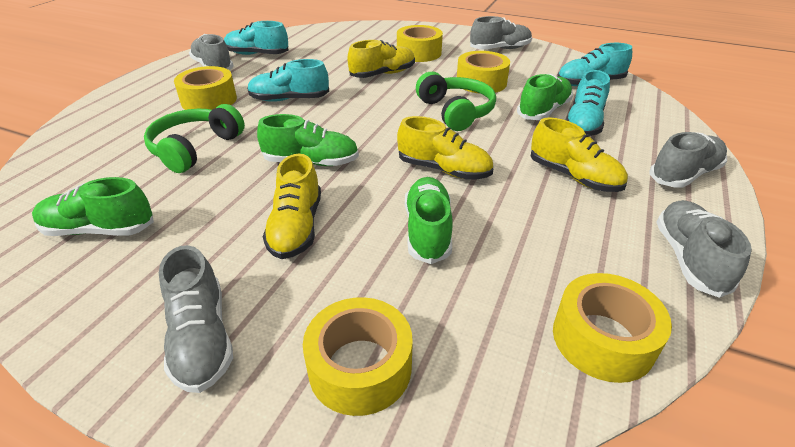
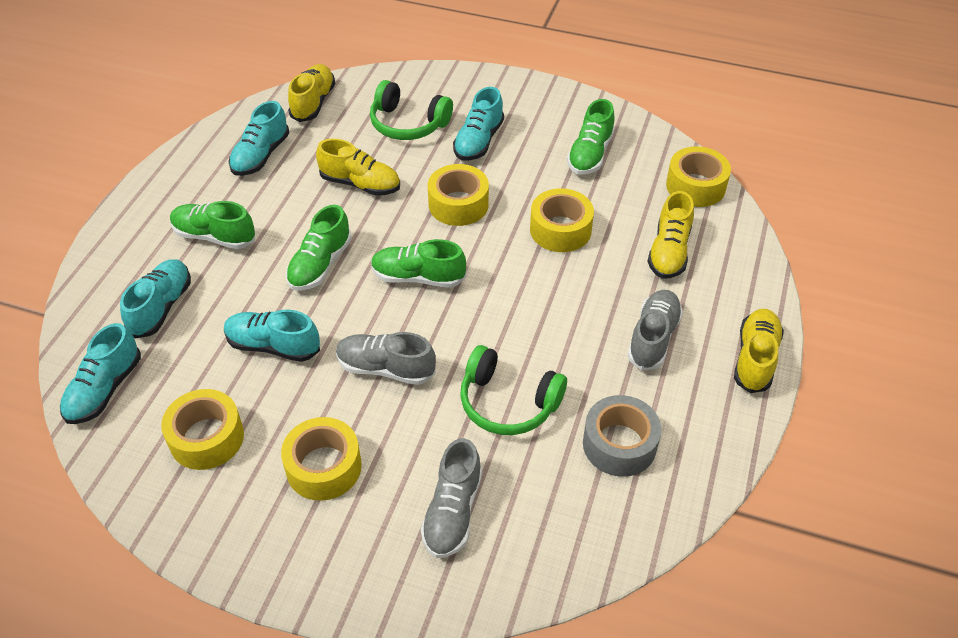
grey shoe: [159,245,233,393] [189,34,233,70] [470,16,532,50] [649,132,727,188] [656,200,752,298] = 5 -> [336,332,436,385] [421,438,482,558] [627,290,683,370] = 3
grey tape: none = 0 -> [583,395,661,477] = 1
turquoise shoe: [224,21,289,55] [247,59,329,102] [557,43,632,86] [566,70,610,136] = 4 -> [60,323,141,424] [120,259,191,338] [224,309,320,362] [229,101,289,176] [453,87,504,161] = 5

